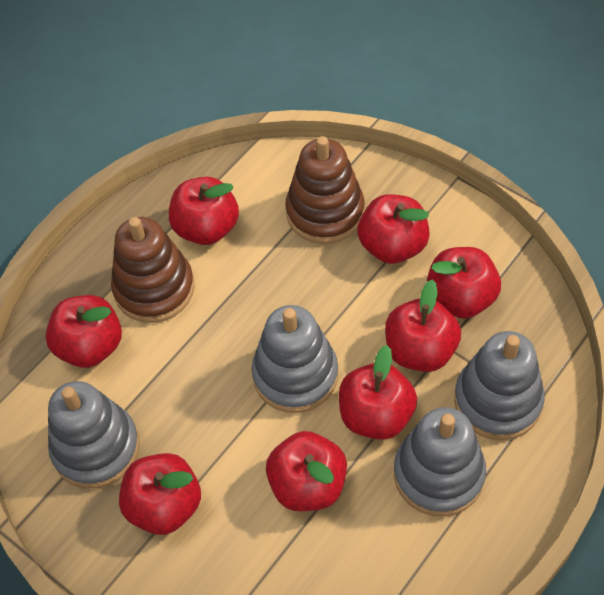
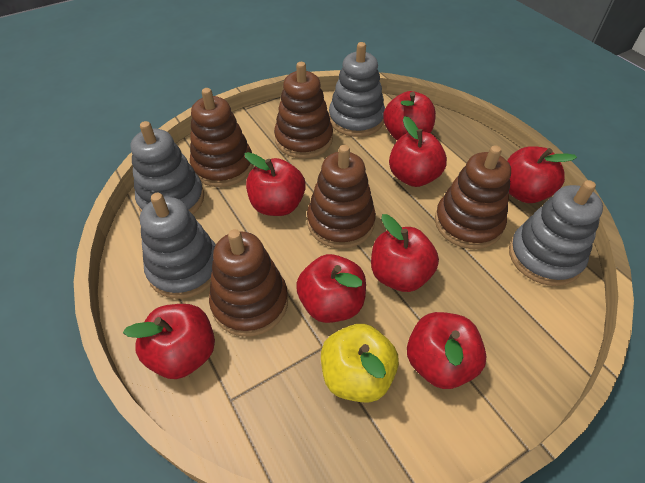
brown stacking toy: [111,217,195,323] [285,136,364,244] = 2 -> [190,88,253,187] [209,229,288,337] [274,62,333,159] [307,145,376,249] [435,145,511,249] = 5
yellow apple: none = 0 -> [321,324,399,402] = 1

